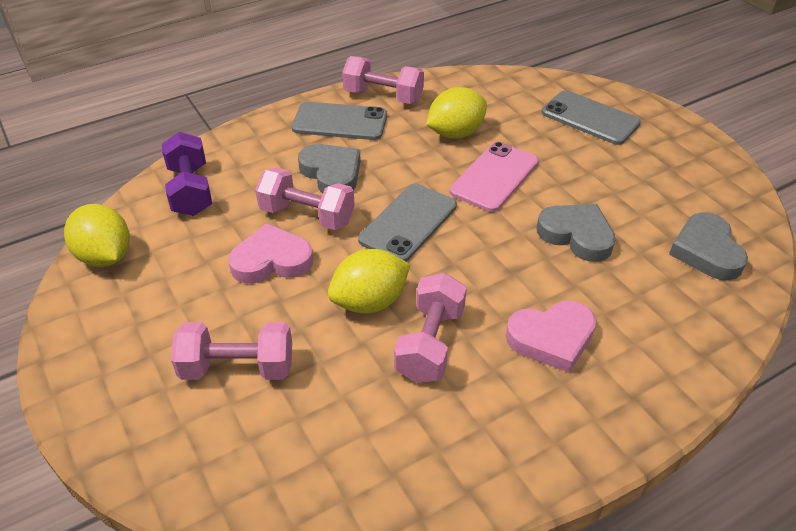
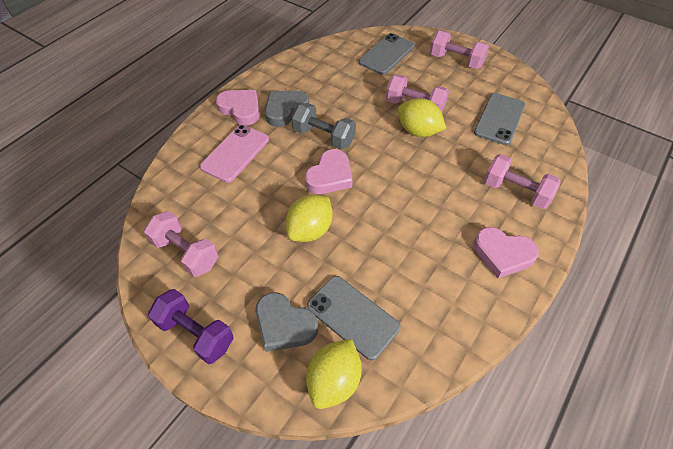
grey dumbbell: none = 0 -> [291,103,356,150] = 1
grey heart: [298,144,361,193] [537,204,616,262] [669,212,748,281] = 3 -> [256,292,318,352] [265,91,309,127] = 2
pink heart: [228,223,313,284] [506,301,596,373] = 2 -> [216,90,260,126] [305,149,353,194] [474,227,539,278] = 3

